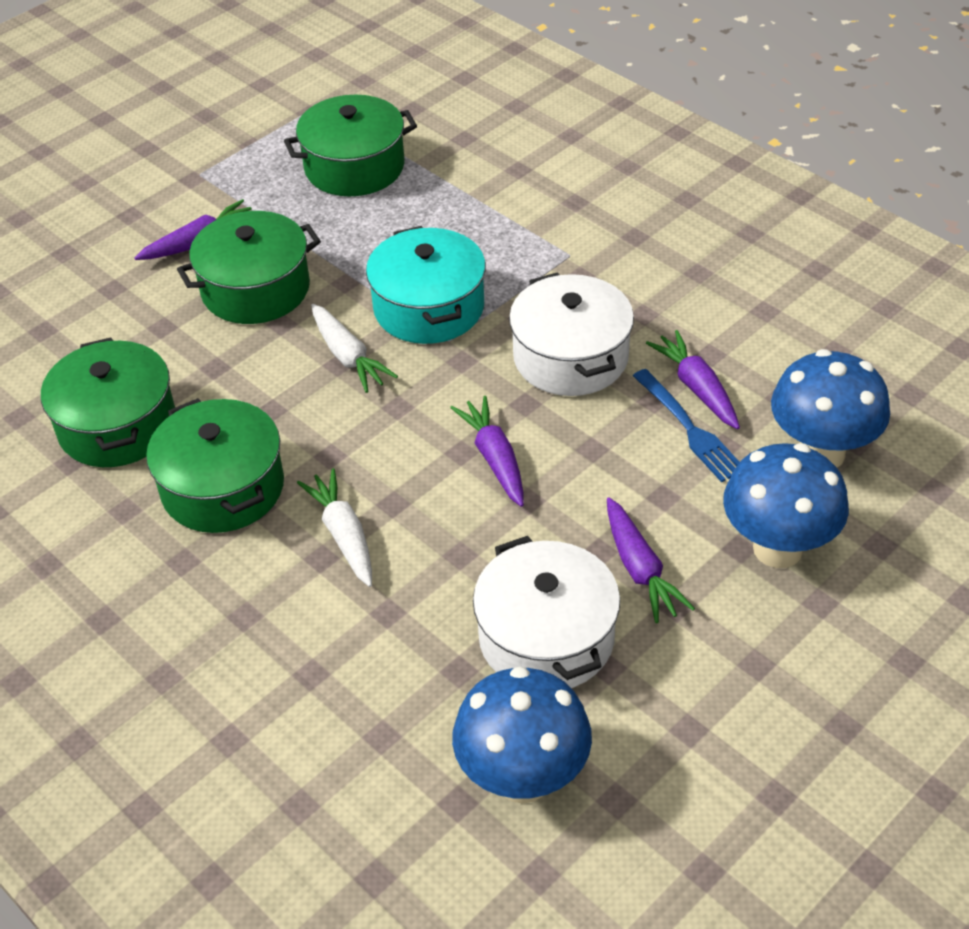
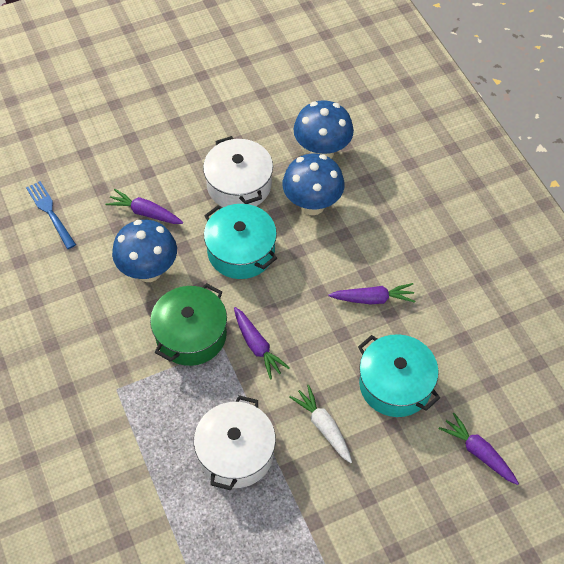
green pot: [41,337,175,467] [146,398,284,533] [177,211,321,324] [284,95,417,197] = 4 -> [150,283,227,366] = 1
turquoise pot: [366,226,486,344] = 1 -> [204,204,277,279] [358,334,440,417] = 2
white carrot: [297,468,372,587] [311,304,398,393] = 2 -> [289,385,352,463] = 1

